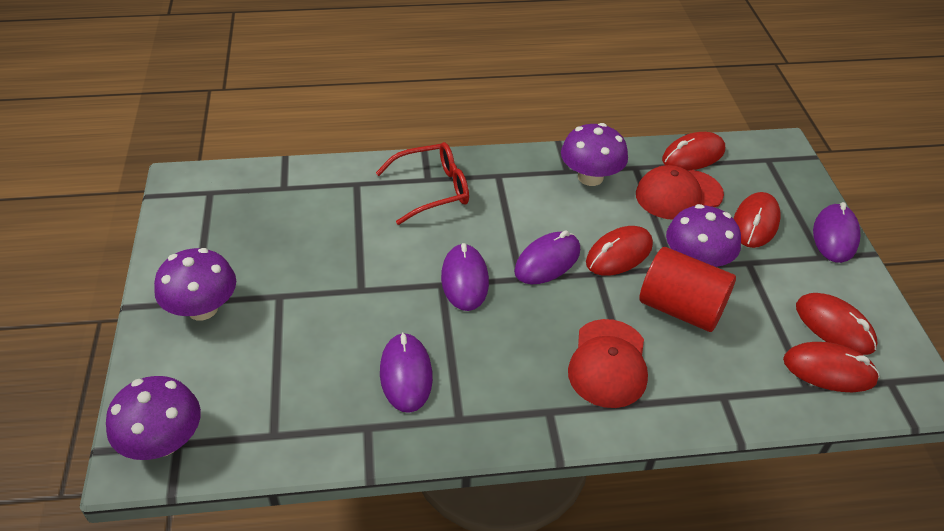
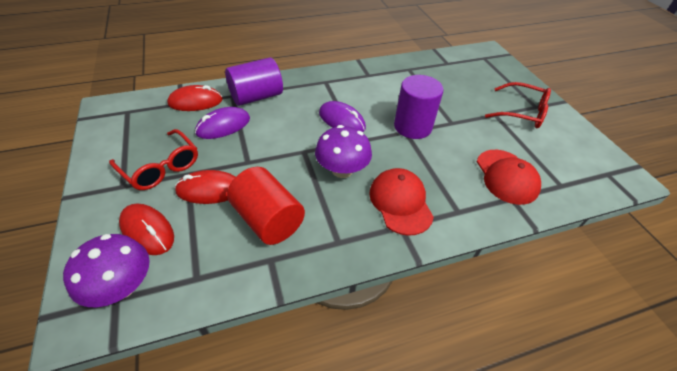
purple cylinder: none = 0 -> [225,57,283,106] [394,75,444,139] = 2
purple mouse: [380,332,433,413] [441,243,489,311] [514,230,580,284] [813,202,860,263] = 4 -> [195,107,250,139] [319,101,366,132] = 2
purple mushroom: [106,376,201,460] [154,248,236,321] [561,123,628,186] [666,204,741,267] = 4 -> [63,234,150,307] [315,125,372,178] = 2
red glasses: [376,142,469,225] = 1 -> [109,129,198,190] [485,82,551,128] = 2
red mouse: [586,226,653,276] [662,132,725,171] [734,192,781,248] [783,342,880,392] [796,293,878,355] = 5 -> [119,203,174,255] [167,85,223,111] [175,170,235,204] = 3

